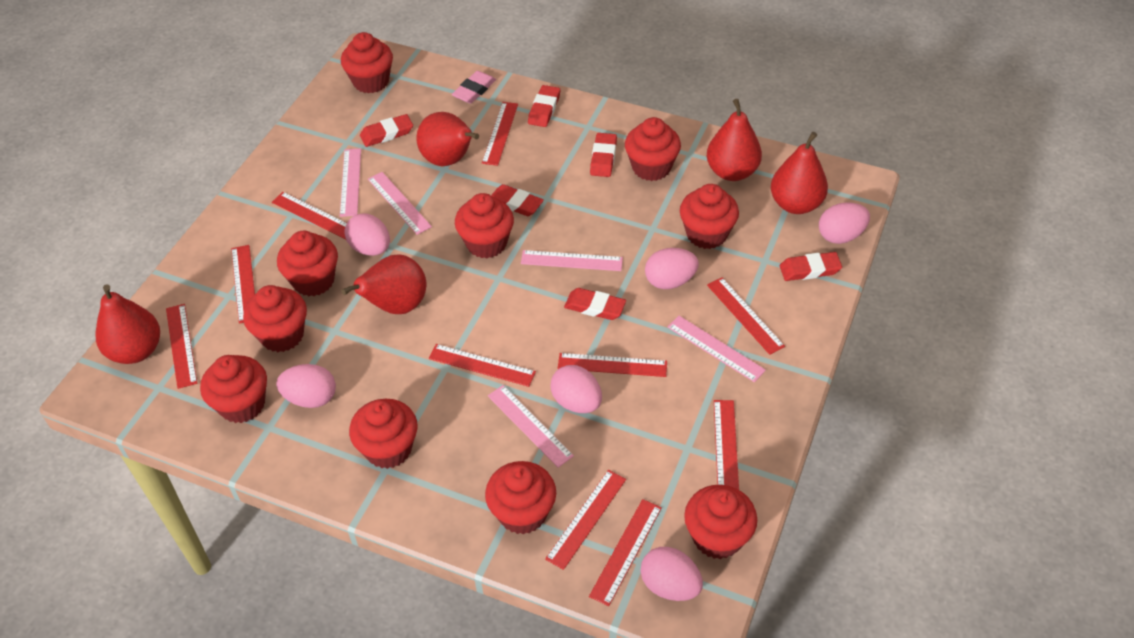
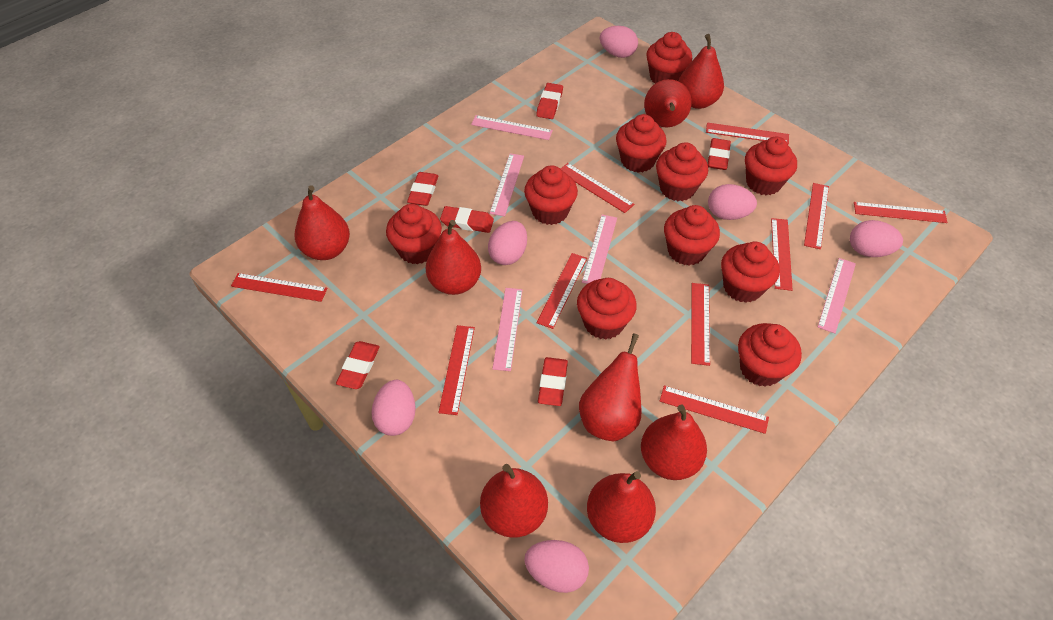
pink eraser: [452,71,496,104] = 1 -> none = 0
red pear: [96,284,160,364] [341,254,426,314] [416,112,479,166] [707,99,762,181] [771,132,828,214] = 5 -> [294,185,350,260] [426,220,481,295] [480,464,548,538] [579,334,642,441] [587,471,656,543] [641,405,707,480] [644,79,692,127] [679,34,724,109] = 8

